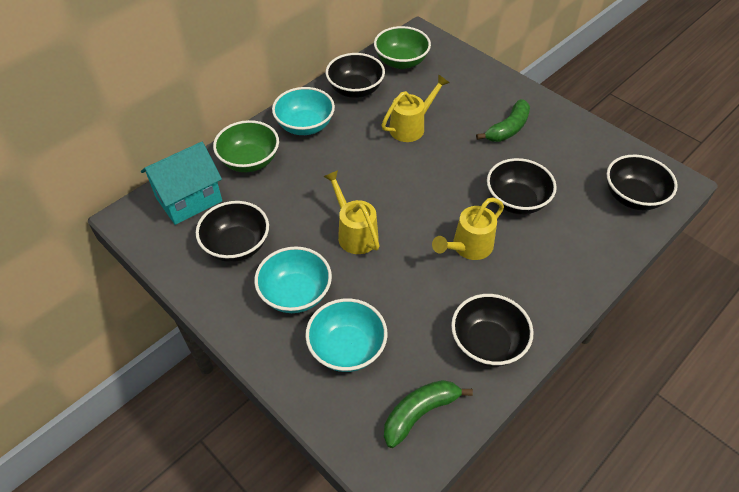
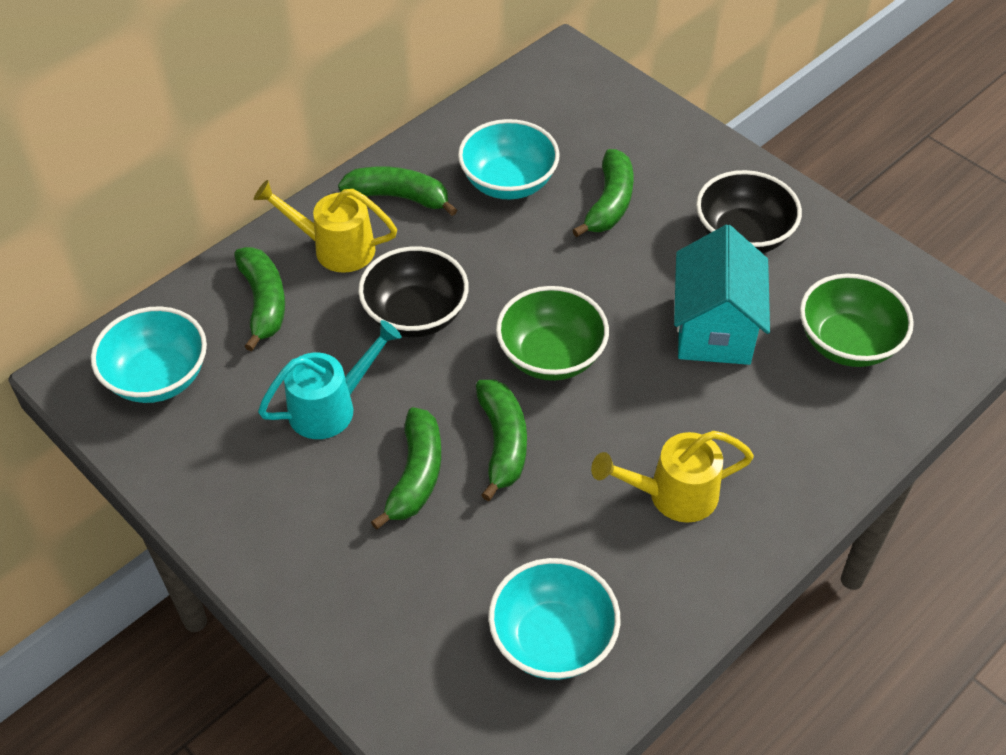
black bowl: [196,201,269,262] [326,53,385,98] [451,294,534,367] [487,158,557,215] [607,155,678,210] = 5 -> [358,246,469,337] [696,170,802,253] = 2
green banana: [384,380,473,448] [476,99,530,142] = 2 -> [234,247,285,351] [338,166,457,216] [371,407,441,530] [476,380,527,501] [572,149,634,237] = 5
turquoise watering can: none = 0 -> [258,320,402,439] = 1
yellow watering can: [323,170,380,254] [381,74,449,142] [432,198,504,260] = 3 -> [254,180,397,273] [591,431,754,523] = 2

